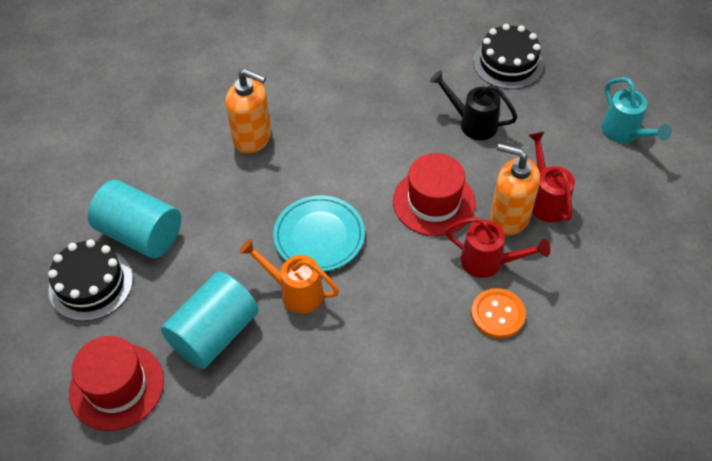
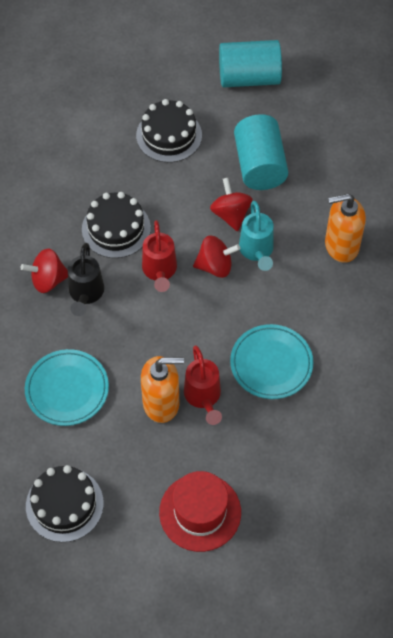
black cake: [48,239,133,321] [473,24,544,89] = 2 -> [26,465,104,542] [82,192,151,258] [136,99,202,163] = 3
orange button: [471,288,526,339] = 1 -> none = 0
orange watering can: [239,239,339,313] = 1 -> none = 0
red hat: [69,336,164,431] [393,153,476,236] = 2 -> [159,471,241,552] = 1
red spinning top: none = 0 -> [20,249,68,293] [193,236,240,278] [210,178,253,232] = 3
turquoise plate: [273,195,365,272] = 1 -> [25,349,109,426] [230,324,313,399] = 2

